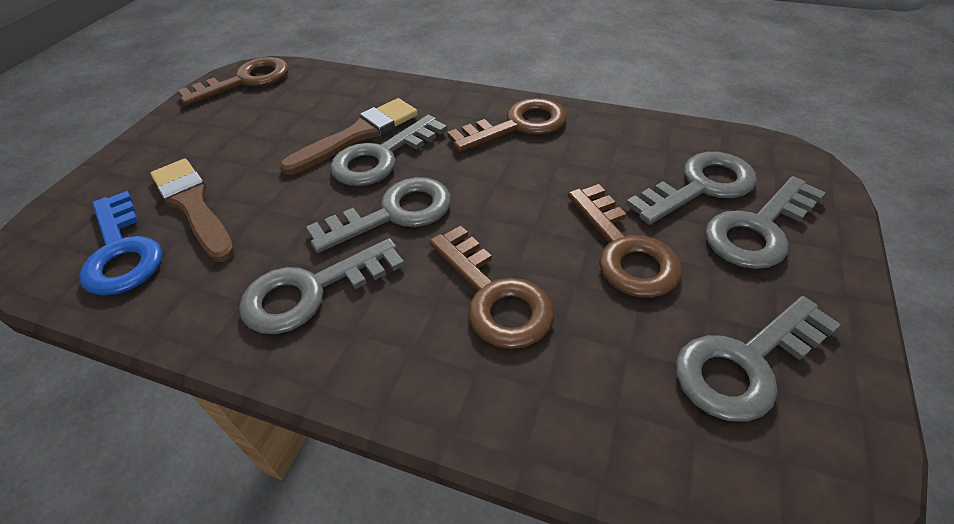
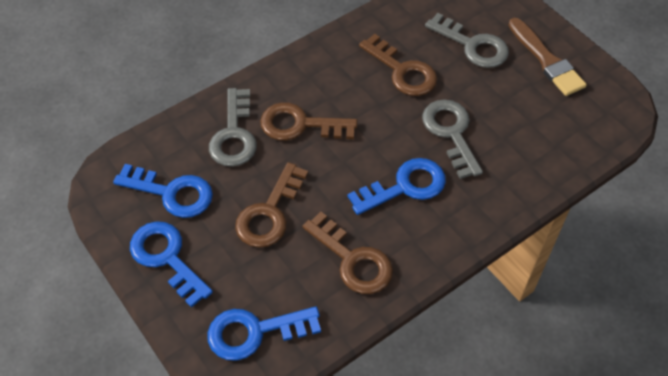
blue key: [79,191,163,296] = 1 -> [113,164,213,218] [130,221,213,308] [207,306,321,361] [347,158,446,215] = 4
brown brush: [151,159,235,262] [280,98,418,175] = 2 -> [509,18,587,96] = 1
grey key: [239,238,405,334] [306,177,451,253] [330,115,447,186] [626,152,757,225] [676,296,841,422] [705,176,826,269] = 6 -> [209,88,257,167] [422,99,483,179] [425,13,509,68] = 3

